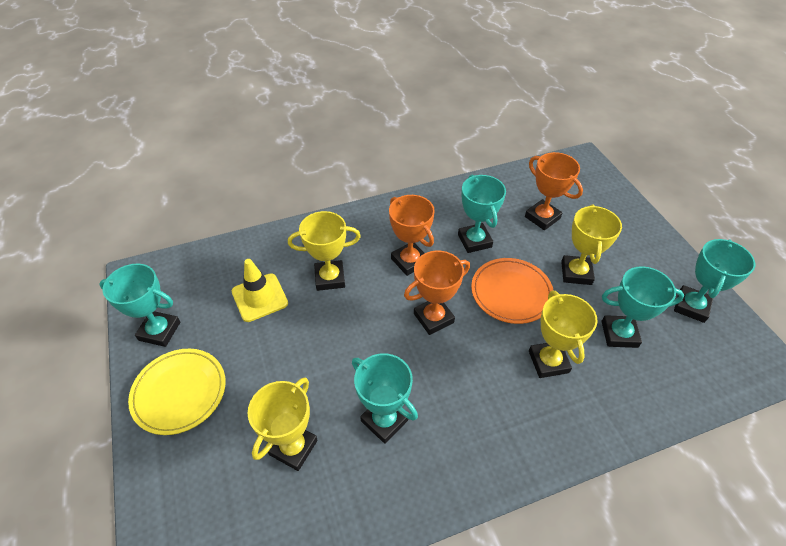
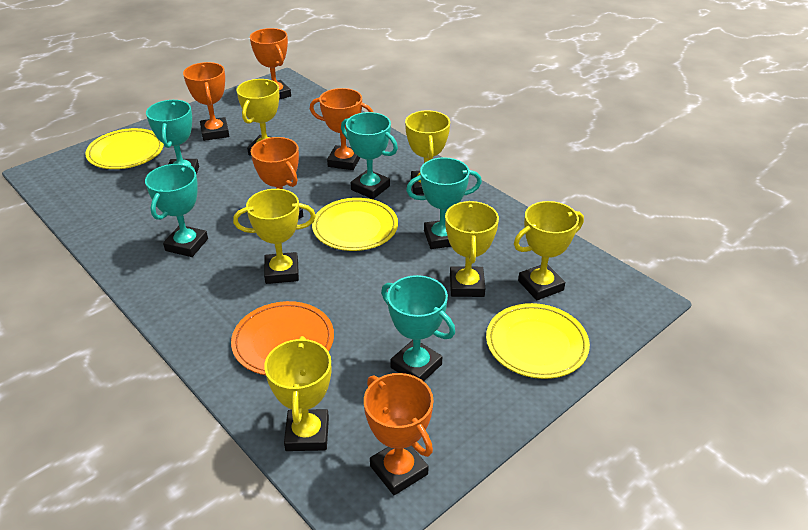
orange trophy: [389,195,435,276] [404,250,470,335] [525,152,583,230] = 3 -> [183,62,229,141] [250,28,291,100] [251,137,303,219] [310,88,373,170] [364,373,433,495] = 5
yellow plate: [128,349,226,435] = 1 -> [85,128,164,169] [312,198,398,251] [486,303,590,379] = 3
yellow traffic cone: [232,259,288,322] = 1 -> none = 0
yellow trophy: [248,377,318,471] [288,211,361,291] [529,291,598,378] [561,205,622,285] = 4 -> [233,189,316,284] [236,79,279,156] [264,336,332,451] [405,110,450,195] [445,201,499,297] [514,201,584,300] = 6

